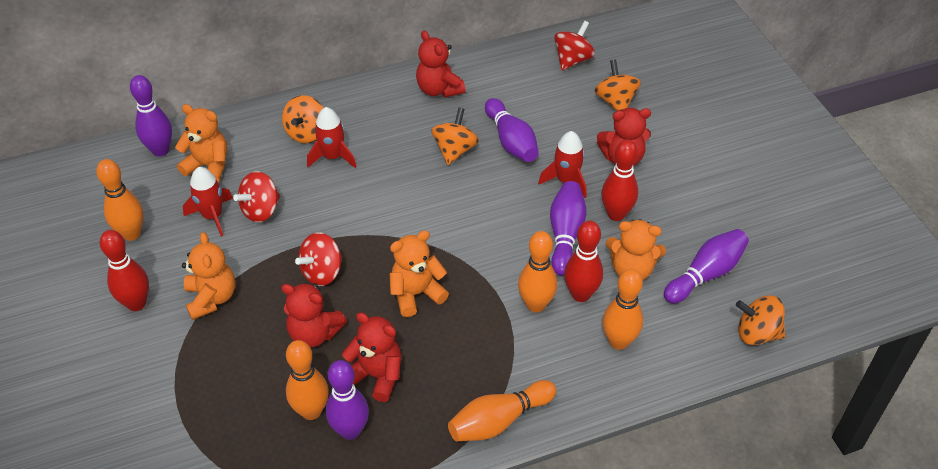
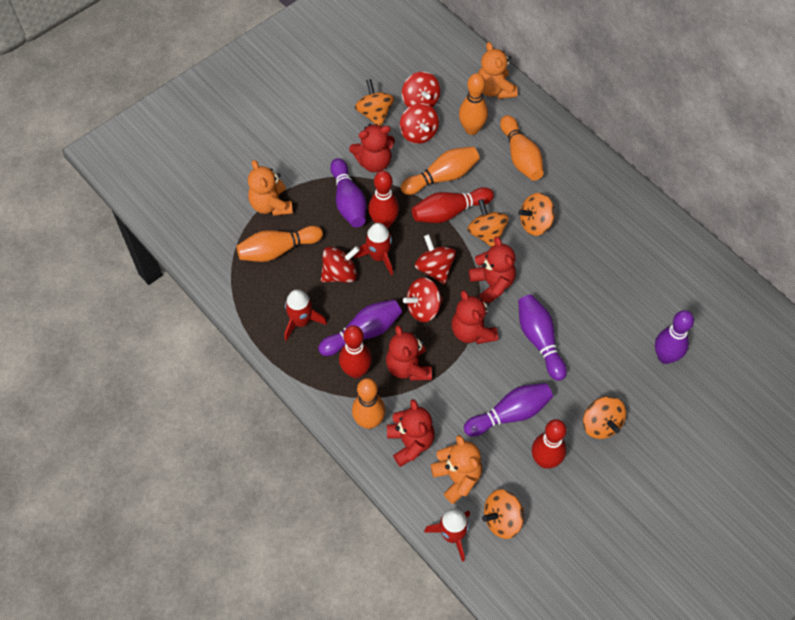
orange spinning top: [282,95,324,143] [431,108,479,165] [594,60,641,111] [736,295,786,345] = 4 -> [355,79,394,127] [467,199,509,247] [482,489,524,539] [518,193,555,236] [583,396,626,439] = 5
orange teddy bear: [175,104,227,183] [182,232,235,320] [389,230,449,317] [606,219,666,280] = 4 -> [248,160,293,216] [430,435,482,504] [478,42,518,99] = 3
red bowling pin: [100,230,149,311] [564,221,603,302] [601,139,638,221] = 3 -> [339,325,372,378] [368,171,399,229] [412,187,494,223] [532,419,567,468] = 4
red spinning top: [233,171,280,222] [295,232,342,286] [554,21,595,70] = 3 -> [321,246,360,283] [400,103,439,144] [402,72,440,108] [403,277,443,322] [415,234,456,284] = 5
red teddy bear: [281,283,347,348] [342,312,401,402] [416,31,466,98] [597,108,651,166] = 4 -> [349,124,395,172] [386,325,432,381] [387,399,435,467] [451,290,498,344] [469,236,516,303] = 5

